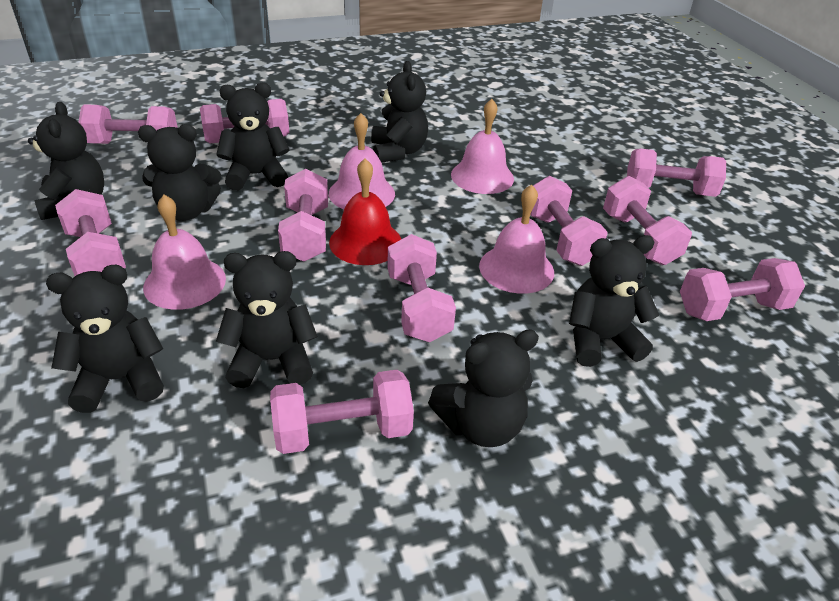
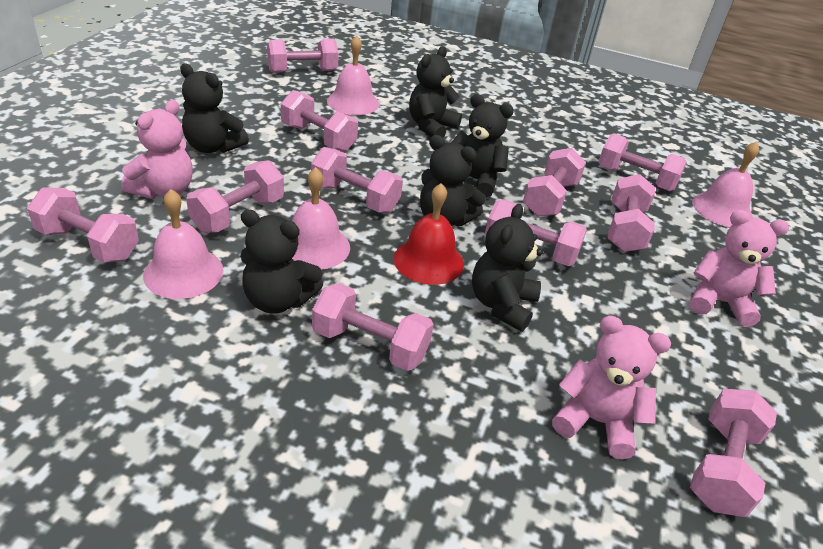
black teddy bear: [28,102,104,220] [46,265,164,413] [138,124,221,221] [216,83,290,191] [216,251,318,388] [371,61,428,163] [428,329,539,447] [569,235,659,367] = 8 -> [180,64,249,153] [240,209,323,314] [409,46,462,138] [420,135,486,227] [452,94,514,198] [472,204,543,332] = 6
pink dumbbell: [55,189,126,276] [79,104,178,144] [200,99,290,143] [270,370,414,454] [278,169,328,262] [387,234,456,342] [530,176,608,266] [603,176,692,265] [627,149,726,197] [680,258,805,321] = 10 -> [27,187,139,263] [186,160,284,233] [267,38,339,73] [281,90,358,152] [311,147,403,213] [312,283,434,371] [485,200,587,266] [523,148,586,217] [598,133,687,191] [608,174,655,252] [690,389,777,517] = 11
pink teddy bear: none = 0 -> [121,100,192,199] [552,316,671,459] [690,210,789,327] = 3

